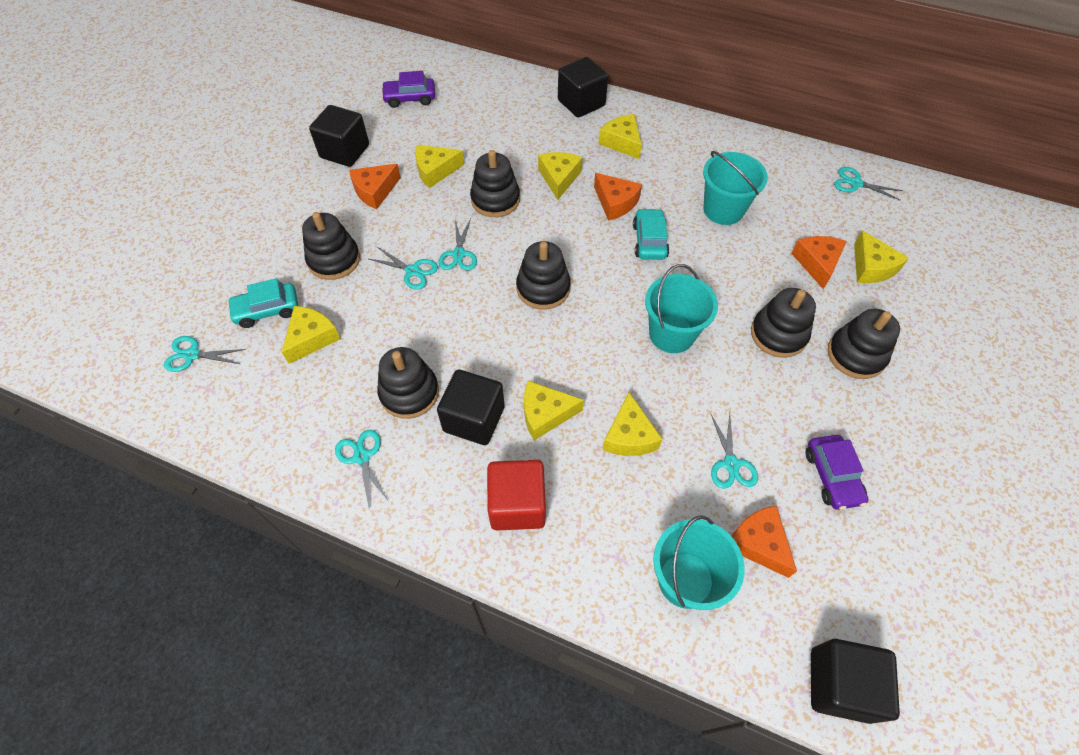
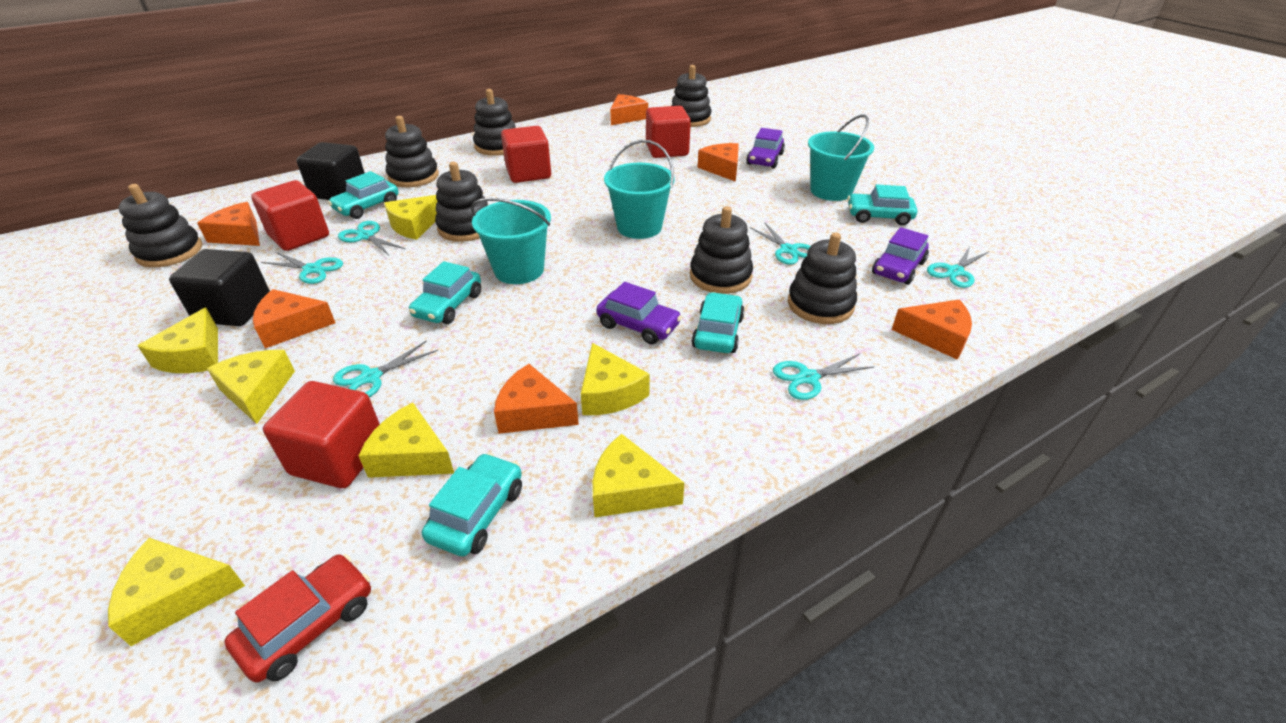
black cube: [309,105,369,167] [437,370,505,445] [558,57,608,117] [811,639,900,724] = 4 -> [169,249,270,326] [296,142,365,200] = 2
black stacking toy: [302,212,360,280] [377,347,439,419] [470,150,520,217] [516,241,571,310] [751,288,816,358] [828,309,900,379] = 6 -> [118,184,202,268] [385,116,439,187] [435,162,488,242] [473,89,516,156] [671,65,711,127] [690,206,753,294] [788,232,857,324] = 7
orange cheese: [349,164,401,209] [594,173,642,221] [731,506,797,578] [791,236,847,289] = 4 -> [197,202,260,246] [253,289,335,348] [494,364,579,434] [610,94,648,125] [697,143,739,182] [892,299,972,360] = 6
purple car: [381,71,435,108] [806,435,868,510] = 2 -> [596,282,682,344] [746,128,785,168] [872,227,929,285] = 3
red car: none = 0 -> [224,554,371,683] = 1
red cube: [487,460,546,530] = 1 -> [251,180,329,251] [263,381,380,488] [501,126,551,183] [646,106,691,158] = 4
turquoise car: [227,278,298,328] [633,208,669,260] = 2 -> [328,171,399,219] [409,261,481,324] [422,453,522,557] [692,292,745,353] [848,184,917,225] = 5

